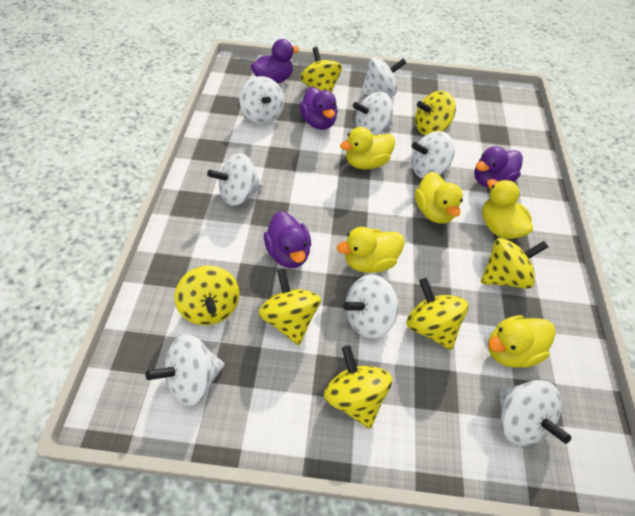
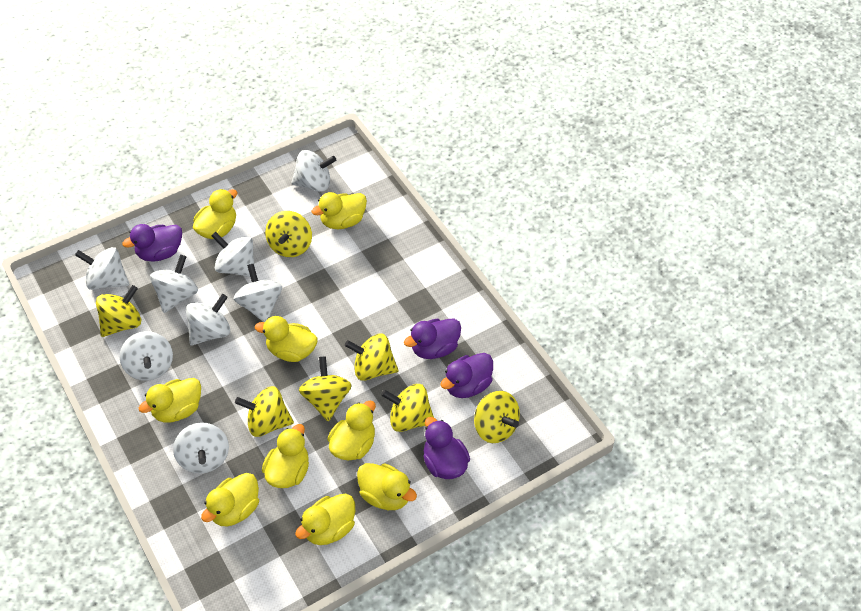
yellow duck: [337,227,405,273] [340,127,395,169] [415,172,463,224] [482,179,533,239] [488,315,556,368] = 5 -> [139,378,201,423] [193,189,237,239] [201,473,259,526] [255,316,318,362] [262,424,309,488] [295,494,355,545] [312,192,367,229] [327,401,376,461] [357,463,417,510] = 9

